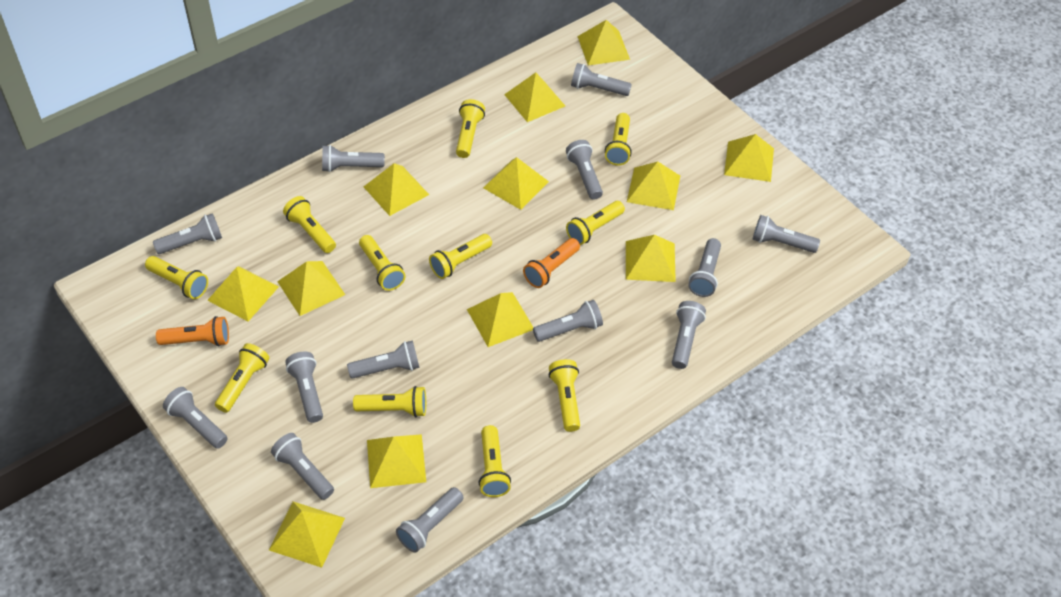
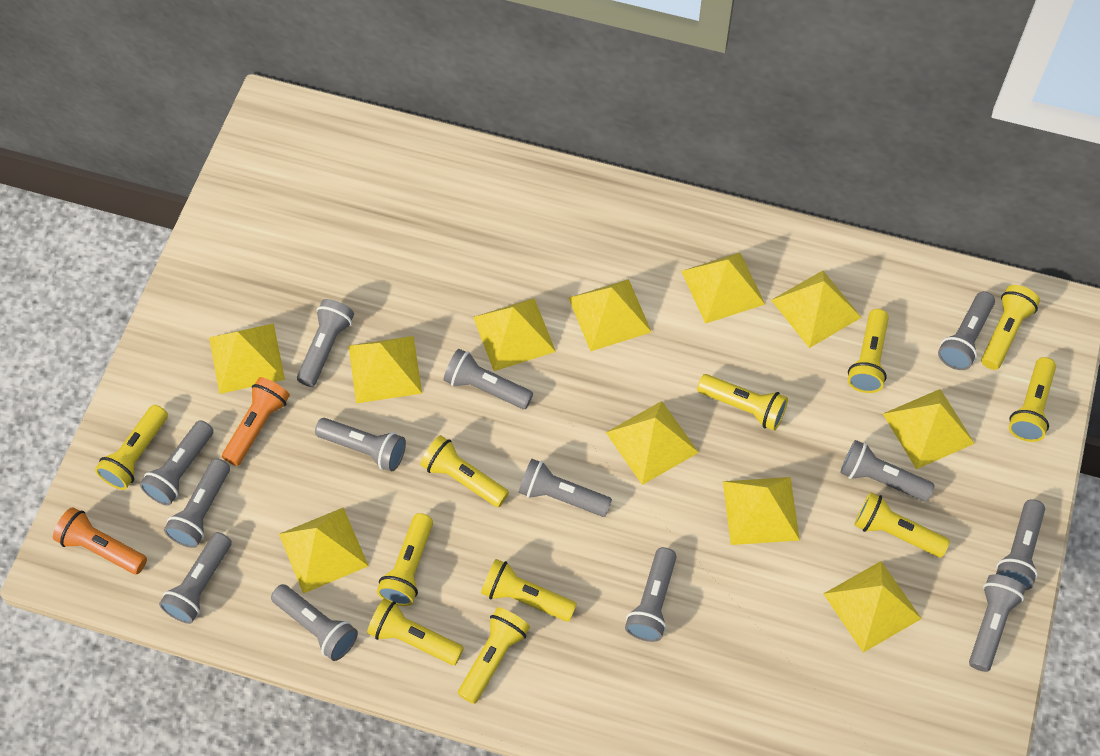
yellow pyramid: [207,266,279,321] [269,502,345,568] [277,261,345,316] [364,163,429,216] [367,434,426,488] [467,292,534,347] [483,157,549,210] [504,73,565,122] [577,20,630,66] [626,235,676,282] [627,161,680,210] [724,134,774,182] = 12 -> [209,323,285,394] [279,508,368,594] [349,336,422,403] [473,298,556,371] [569,279,651,351] [606,401,699,485] [681,253,765,324] [723,477,800,545] [771,271,862,348] [823,561,922,653] [883,389,975,469] = 11

